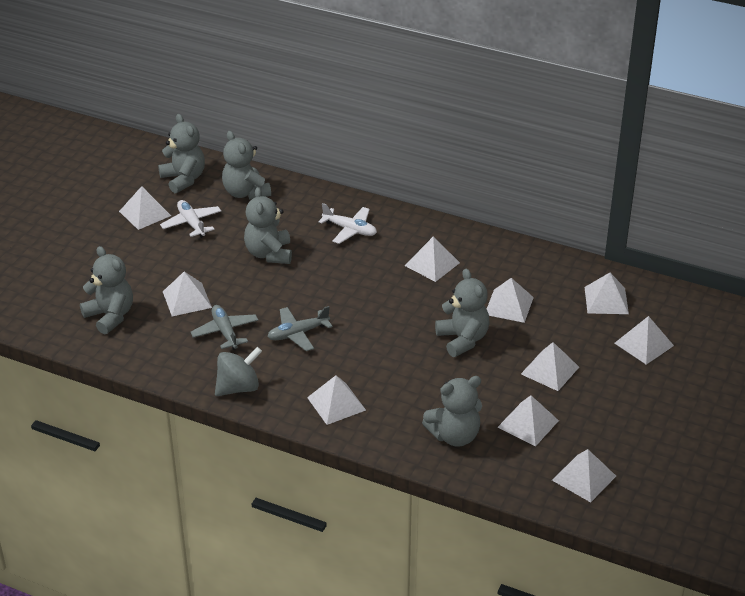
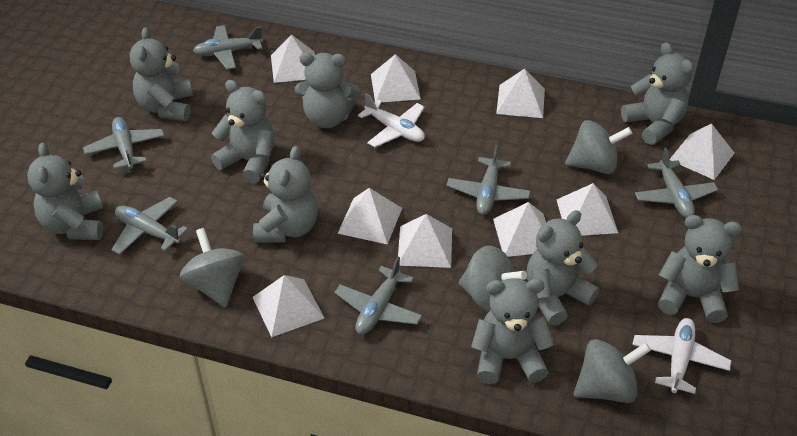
grey plane: [191,305,258,350] [267,306,333,351] = 2 -> [83,117,164,170] [111,197,188,255] [193,25,263,70] [334,257,422,335] [447,145,530,215] [635,147,718,218] = 6
grey spinning top: [215,347,262,396] = 1 -> [180,228,244,308] [459,245,527,312] [565,120,633,174] [574,339,651,403] = 4
grey teddy bear: [80,246,133,335] [158,114,205,193] [222,131,271,200] [244,187,292,264] [422,376,482,447] [435,269,489,357] = 6 -> [27,143,103,240] [130,27,193,121] [211,80,275,184] [253,146,318,243] [295,53,360,128] [471,278,554,384] [527,210,599,326] [621,42,693,145] [658,215,742,323] = 9
white pyramid: [119,186,171,230] [163,271,212,316] [307,375,366,425] [405,236,460,282] [487,278,534,323] [498,395,559,446] [521,342,579,391] [552,449,616,502] [585,273,629,314] [615,316,674,365] = 10 -> [253,275,324,338] [271,34,315,83] [337,188,402,245] [371,54,421,102] [398,214,452,268] [493,202,546,257] [496,69,545,118] [557,183,618,236] [669,124,735,180] = 9

